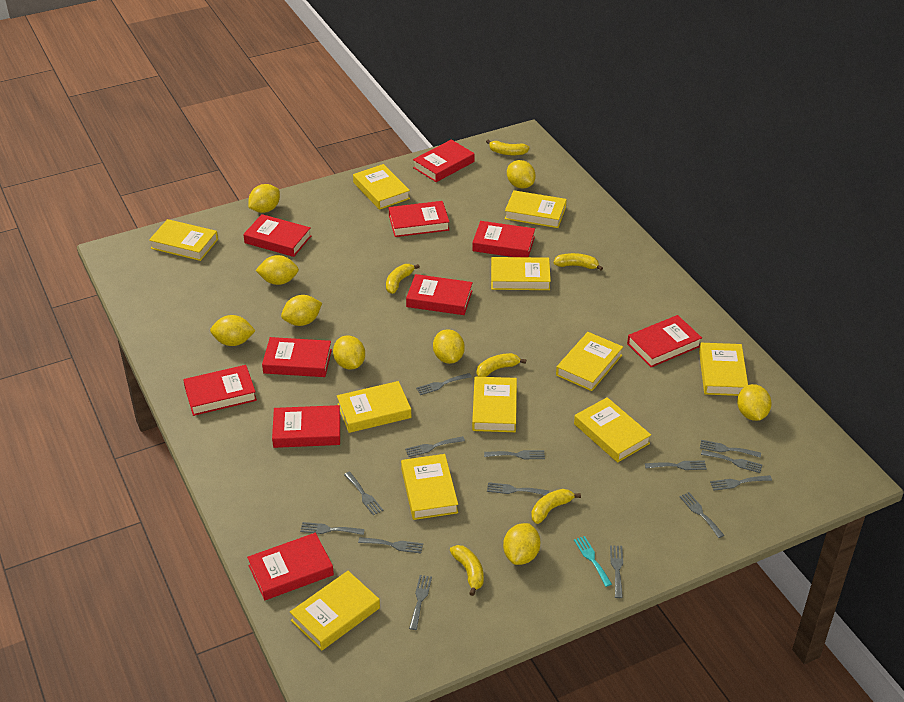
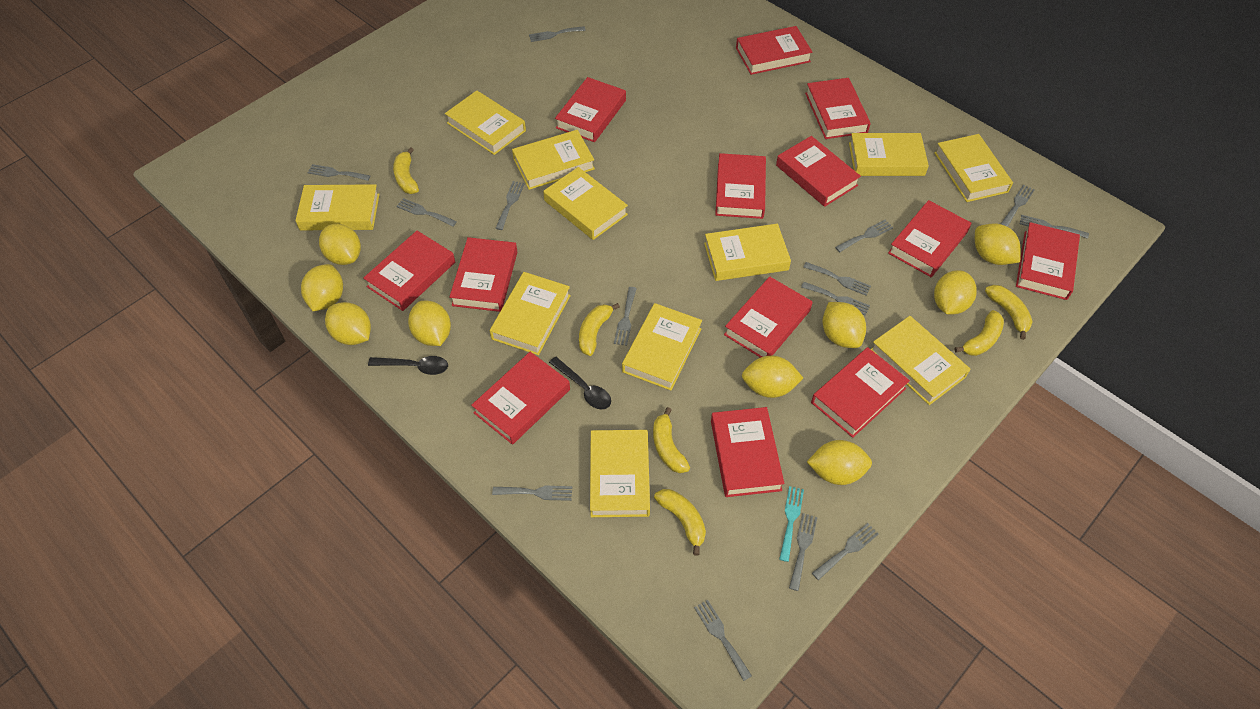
black spoon: none = 0 -> [368,356,448,375] [549,357,611,410] = 2
red book: [183,365,257,416] [243,214,311,257] [247,533,334,600] [262,337,332,377] [272,405,340,448] [388,201,449,237] [406,274,473,315] [413,140,475,182] [472,221,535,257] [627,315,702,367] = 10 -> [363,231,455,311] [449,237,517,312] [471,352,570,445] [555,77,626,142] [711,407,785,497] [715,153,766,219] [724,276,813,358] [736,26,812,75] [776,136,861,207] [805,78,871,139] [811,347,910,438] [888,200,971,277] [1016,222,1080,300] = 13

